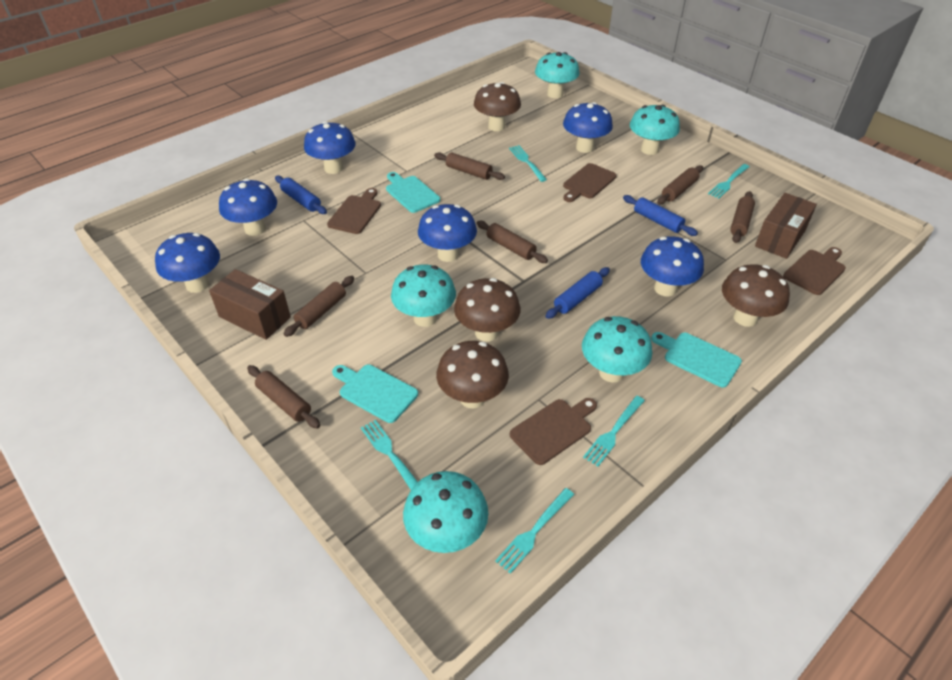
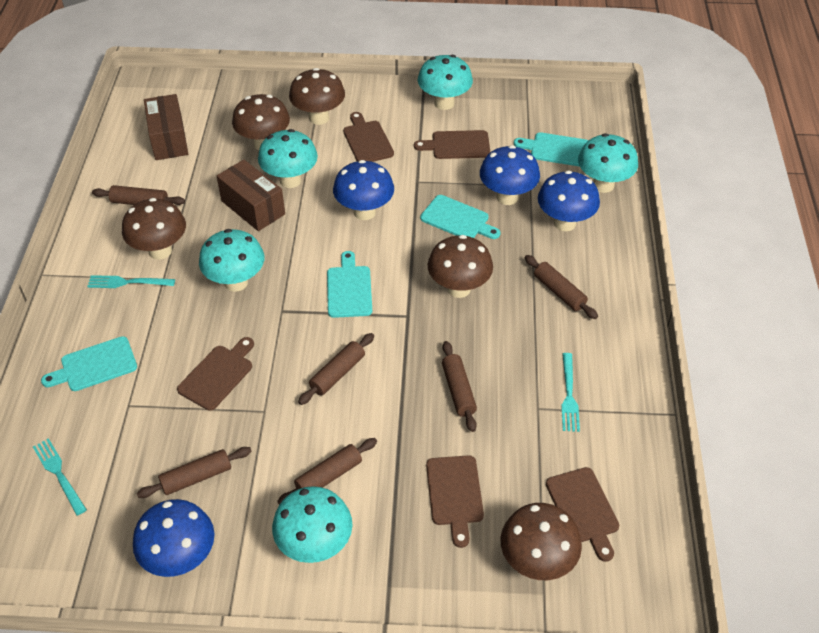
blue mushroom: [155,233,220,293] [219,179,277,236] [304,121,356,174] [418,204,477,262] [563,102,613,153] [641,236,704,297] = 6 -> [133,499,214,577] [333,160,394,220] [480,145,540,205] [538,171,600,231] = 4
blue rolling pin: [275,175,327,214] [545,267,610,319] [623,195,698,236] = 3 -> none = 0
brown cutting board: [327,188,381,234] [510,398,597,465] [563,163,617,202] [783,247,846,295] = 4 -> [177,337,254,411] [343,112,394,162] [414,130,490,159] [426,455,484,548] [546,467,619,562] = 5
brown mushroom: [436,341,509,409] [454,278,520,342] [474,82,521,131] [722,264,790,327] = 4 -> [122,198,186,260] [232,94,290,150] [289,68,345,125] [428,235,493,298] [500,503,582,580] = 5
turquoise cutting board: [332,365,418,423] [386,172,440,213] [651,332,742,387] = 3 -> [41,336,137,391] [327,251,372,318] [420,195,501,239] [514,132,588,167] = 4
turquoise fork: [361,420,418,490] [495,488,574,574] [509,145,547,182] [583,396,645,467] [708,164,749,199] = 5 -> [33,438,87,516] [87,275,175,288] [561,353,580,432] = 3

